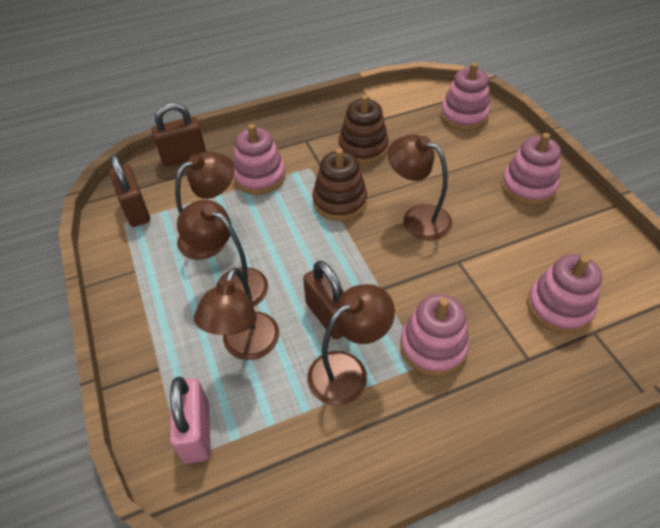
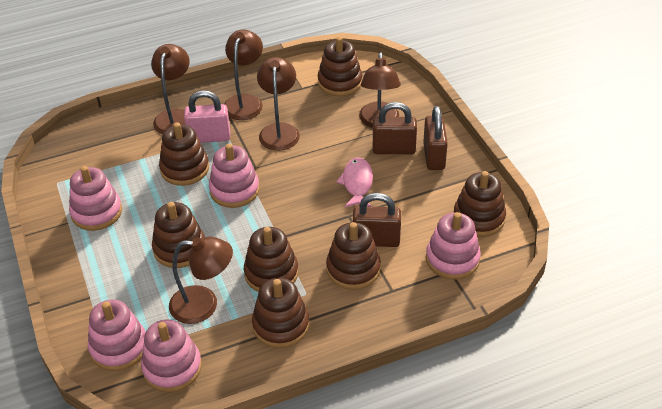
brown stacking toy: [313,148,367,221] [339,95,389,164] = 2 -> [152,202,205,268] [159,122,209,186] [244,227,298,292] [252,278,309,348] [318,37,362,96] [326,222,381,290] [453,171,506,237] = 7
pink fish: none = 0 -> [336,157,373,208] = 1

